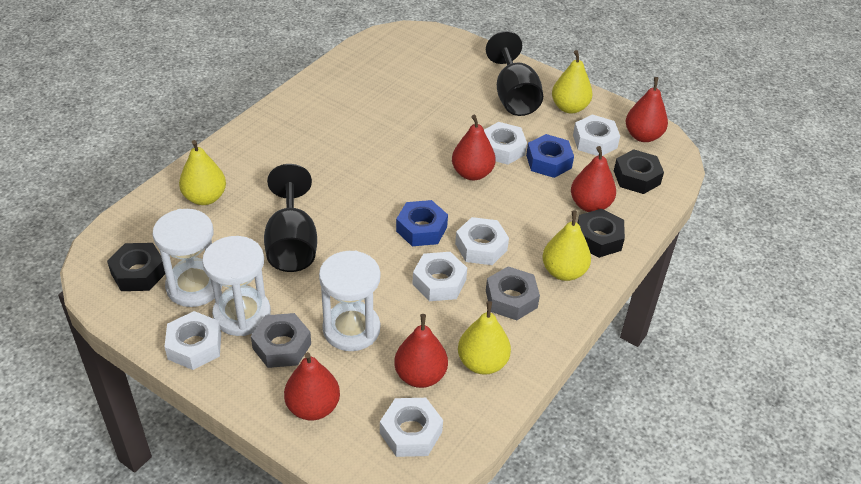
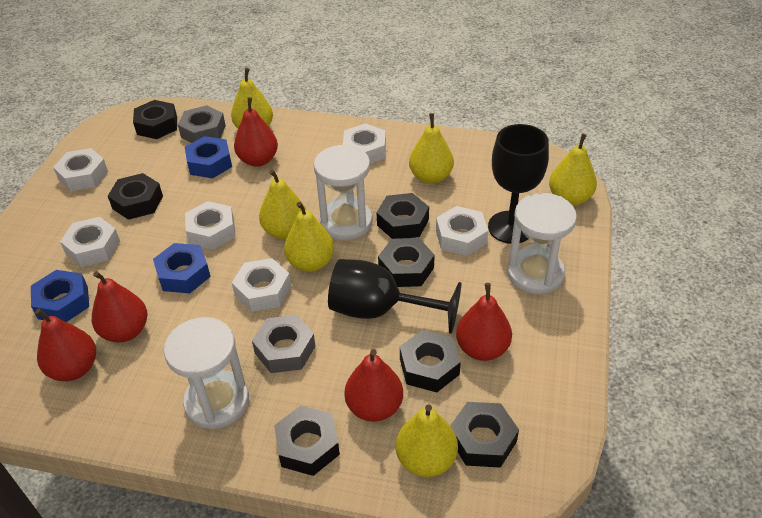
black nut: [107,243,165,291] [578,209,625,258] [614,149,664,194] = 3 -> [108,173,163,220] [133,100,177,139] [274,406,340,476] [377,193,429,239] [378,238,435,287] [400,330,461,392] [450,402,519,468] = 7
blue nut: [396,200,448,246] [526,134,574,178] = 2 -> [31,270,89,322] [153,243,211,293] [185,136,232,178] = 3
yellow pear: [179,140,226,205] [458,301,511,375] [542,210,591,281] [552,50,593,114] = 4 -> [231,68,273,128] [259,169,306,239] [284,202,334,272] [396,404,458,477] [409,113,454,184] [549,134,597,206] = 6

